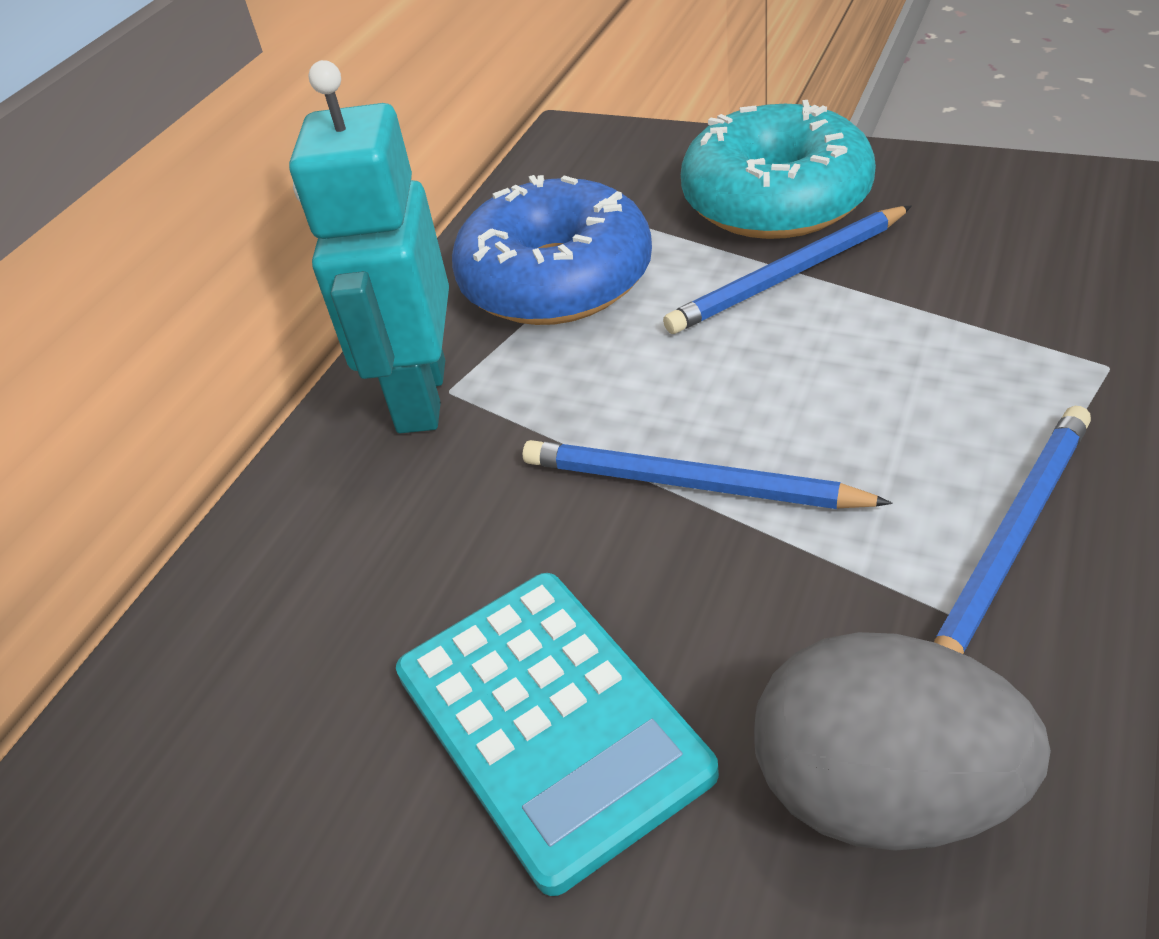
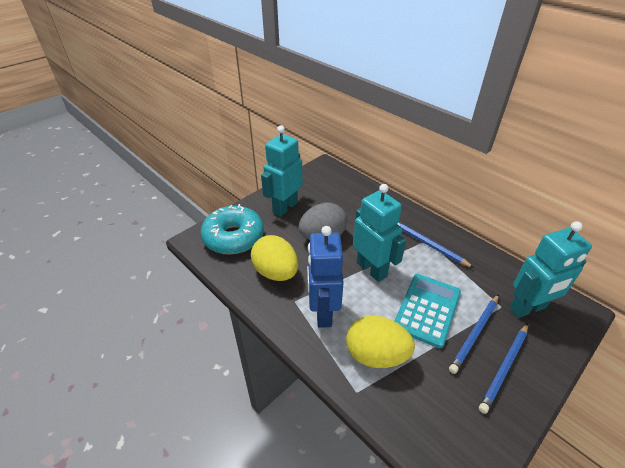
blue donut: [452,175,652,325] = 1 -> none = 0
blue robot: none = 0 -> [307,226,344,328] = 1
turquoise robot: [289,60,449,433] = 1 -> [261,125,303,216] [353,184,406,282] [509,221,592,318] = 3
yellow egg: none = 0 -> [251,235,298,281] [346,316,415,368] = 2

